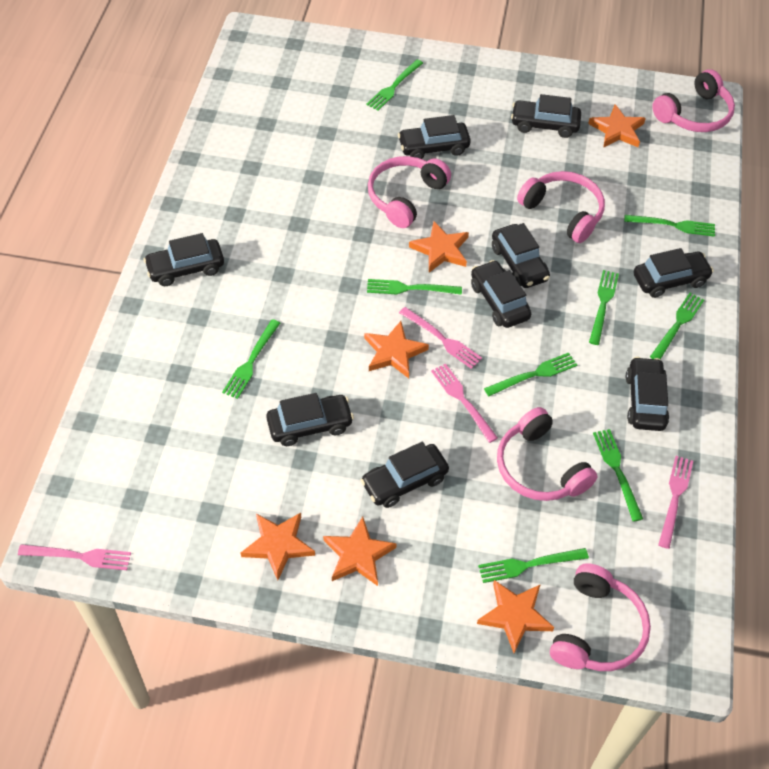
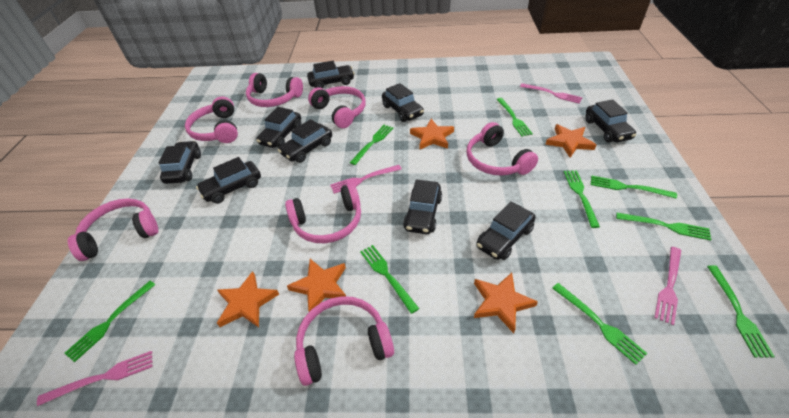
orange star: [241,513,315,580] [323,516,397,586] [364,321,429,378] [409,221,469,272] [477,580,554,653] [588,104,646,148] = 6 -> [217,271,279,327] [287,259,346,312] [410,119,454,149] [474,272,538,333] [545,124,596,158] = 5
pink headphones: [368,156,451,228] [497,407,598,501] [517,171,605,243] [550,563,651,671] [652,69,735,132] = 5 -> [68,198,158,261] [185,96,238,143] [246,73,303,107] [285,184,361,243] [294,296,394,386] [308,86,366,128] [467,122,538,176] = 7

